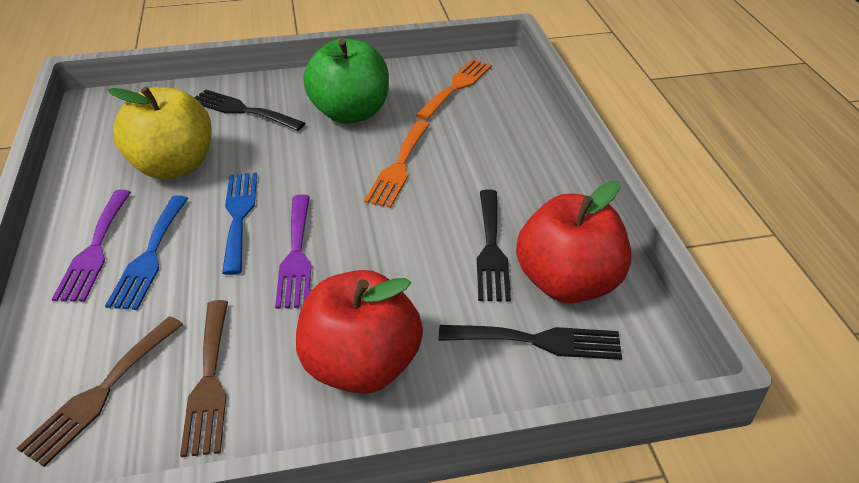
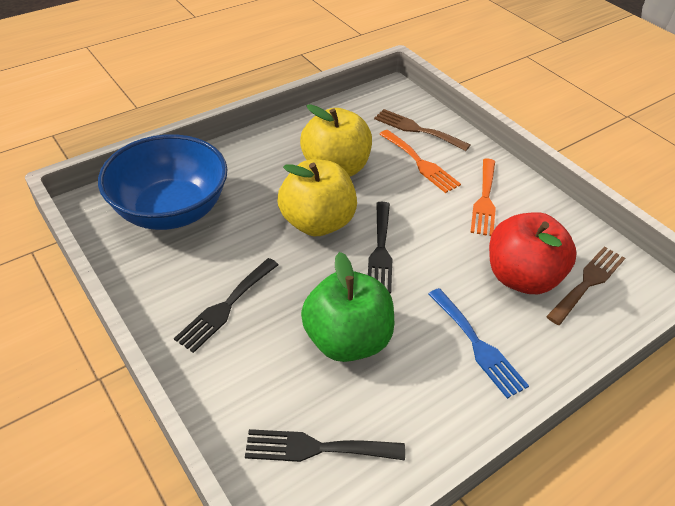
blue bowl: none = 0 -> [98,134,228,230] = 1
blue fork: [105,195,188,310] [222,173,257,275] = 2 -> [428,288,529,399] = 1
purple fork: [52,190,131,302] [275,194,311,309] = 2 -> none = 0
red apple: [296,270,423,394] [516,181,631,303] = 2 -> [489,212,577,294] = 1
yellow apple: [108,87,212,180] = 1 -> [278,159,357,236] [300,104,372,177] = 2

